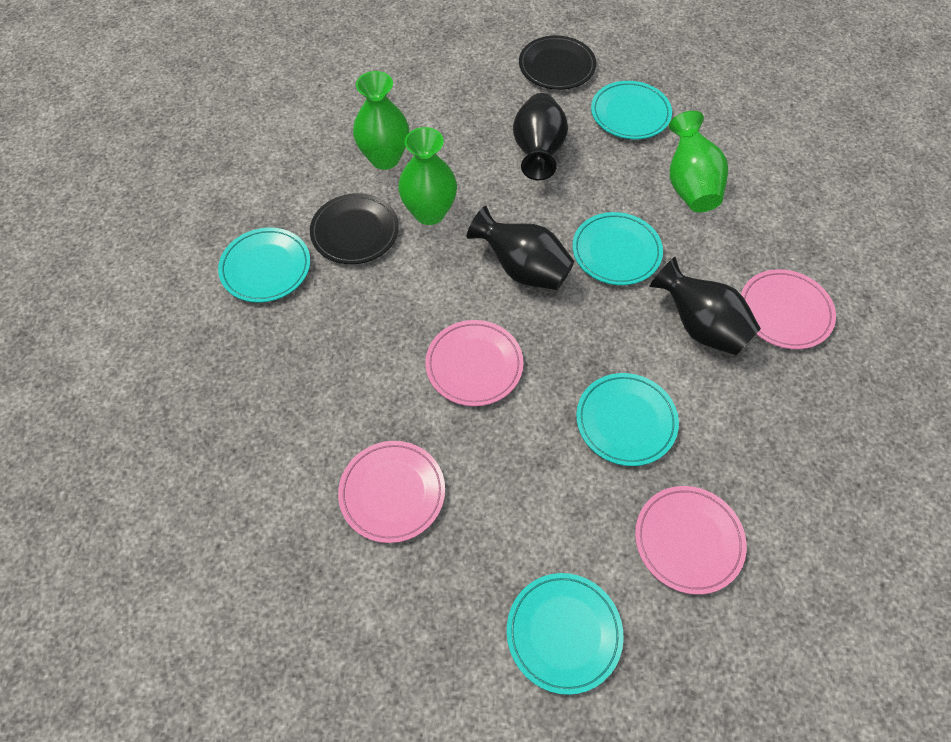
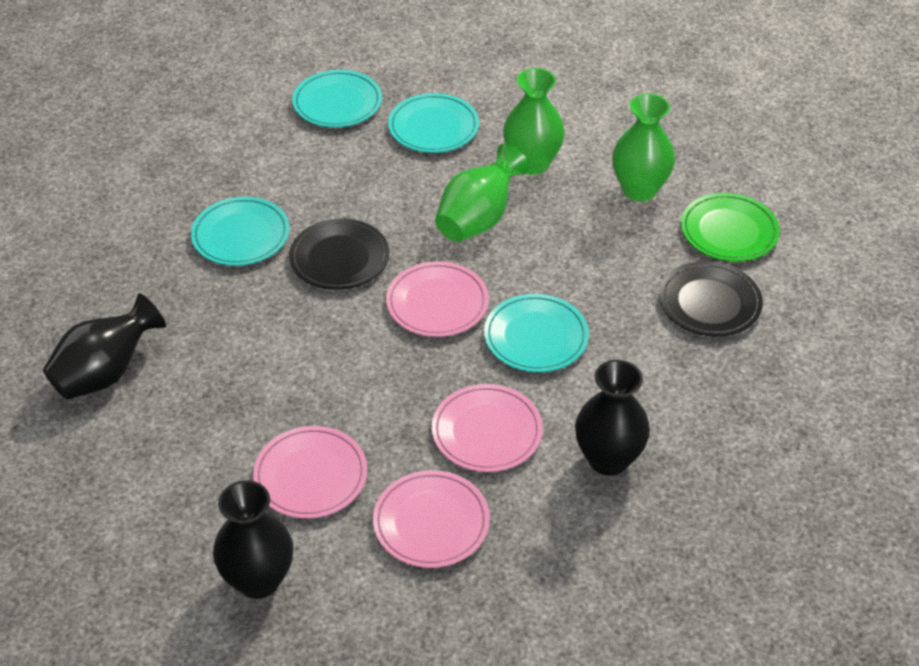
green plate: none = 0 -> [681,193,780,262] = 1
turquoise plate: [218,227,310,303] [507,573,624,695] [572,212,663,285] [576,373,679,466] [591,81,672,139] = 5 -> [191,197,290,266] [292,70,382,127] [388,93,479,153] [484,294,589,372] = 4

